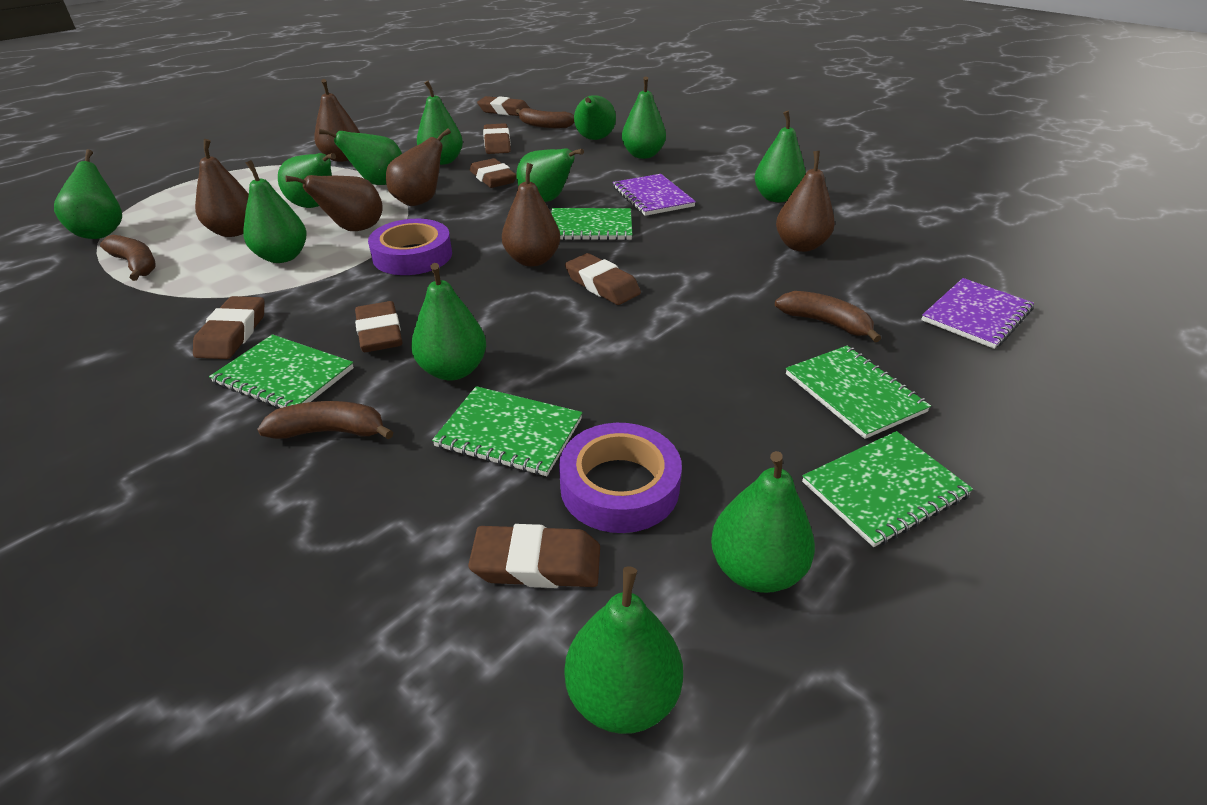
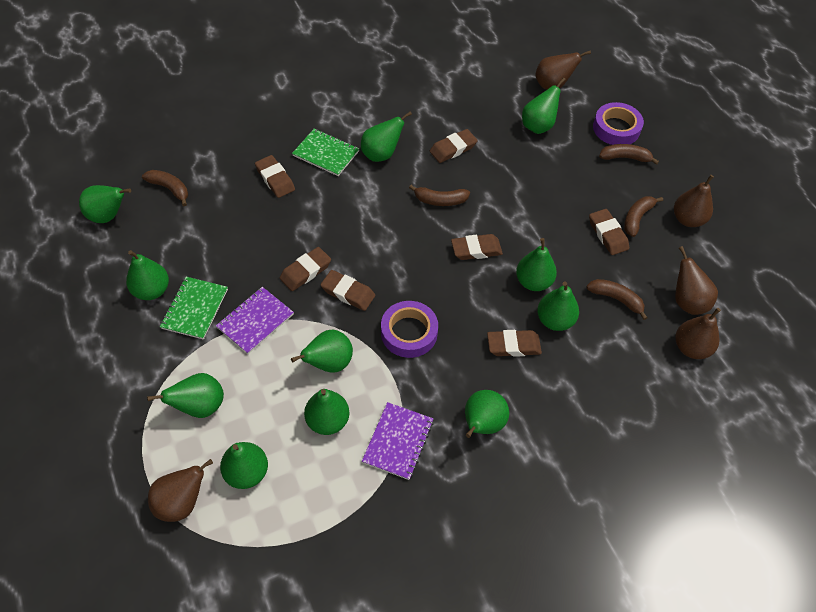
brown banana: [100,235,156,281] [257,401,393,439] [516,108,574,128] [775,291,881,342] = 4 -> [142,170,188,206] [409,185,470,206] [586,279,647,320] [599,144,659,165] [624,196,663,237] = 5
brown pear: [195,139,249,237] [285,175,383,231] [314,79,360,162] [386,128,451,206] [502,163,560,267] [776,151,835,252] = 6 -> [148,459,213,522] [535,50,591,90] [674,175,714,227] [675,246,718,315] [676,308,721,359] = 5
green notebook: [209,334,354,409] [432,386,582,476] [551,208,632,240] [786,346,931,439] [802,431,973,547] = 5 -> [160,277,228,340] [292,129,359,176] = 2
green pear: [54,149,122,239] [243,160,307,263] [278,153,336,208] [319,129,402,185] [411,263,486,381] [417,81,463,165] [516,148,584,202] [565,566,683,734] [574,95,616,140] [622,76,666,159] [711,451,815,593] [754,111,806,202] = 12 -> [79,185,131,223] [126,250,169,300] [147,373,224,418] [220,442,268,489] [291,329,353,373] [304,389,349,435] [361,111,412,162] [465,390,509,438] [516,238,557,291] [522,77,566,134] [537,282,579,331] = 11

